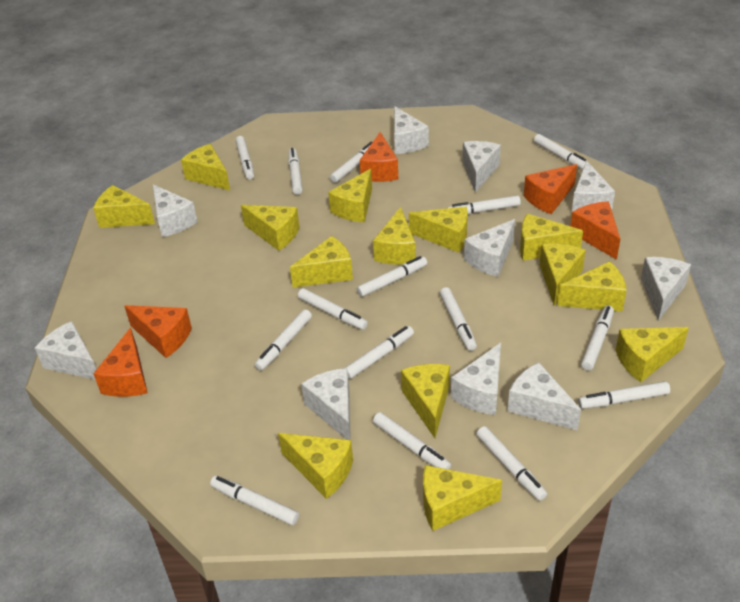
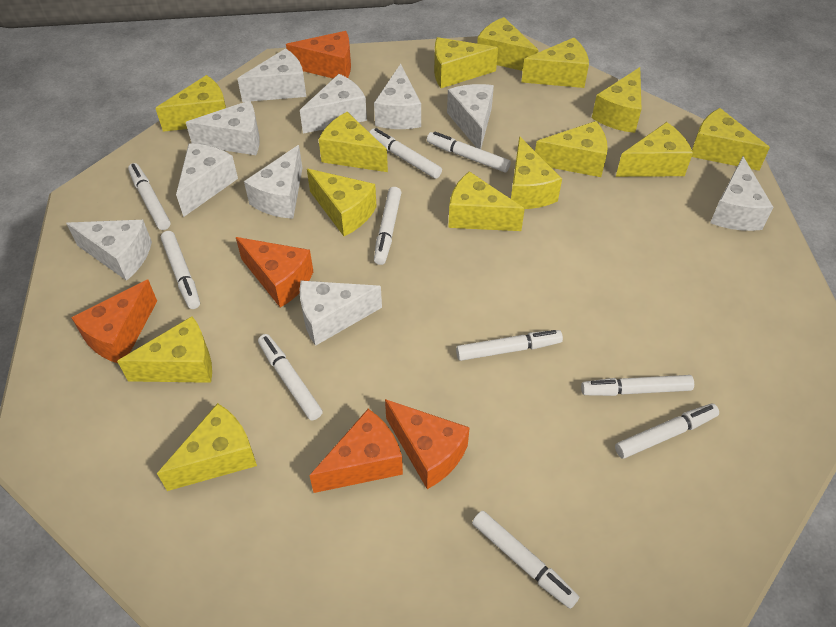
white marker: [210,476,299,525] [235,136,254,180] [255,309,312,371] [288,148,303,195] [298,288,368,330] [330,142,372,183] [345,326,414,379] [357,256,427,297] [373,412,451,470] [440,287,477,351] [448,195,521,214] [476,426,547,501] [534,134,586,170] [578,381,670,409] [581,305,614,371] = 15 -> [128,163,171,230] [161,231,200,309] [258,334,323,421] [369,128,442,179] [374,187,401,265] [427,131,511,172] [456,330,563,361] [472,511,579,609] [581,375,694,396] [615,404,719,459] = 10

